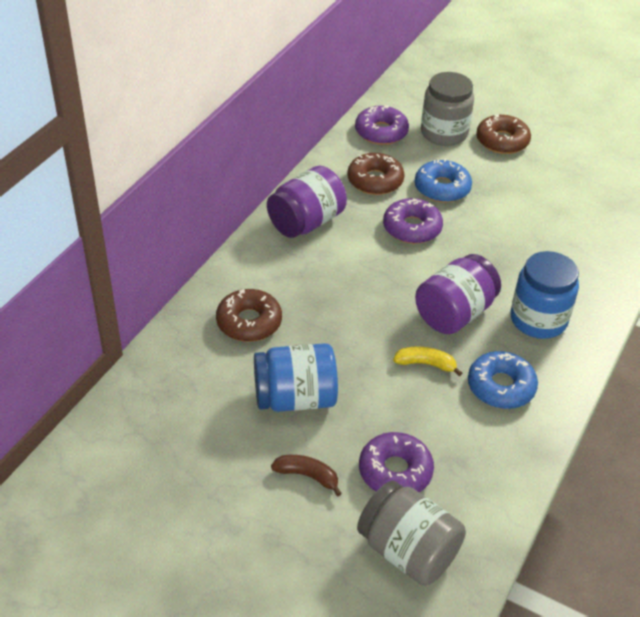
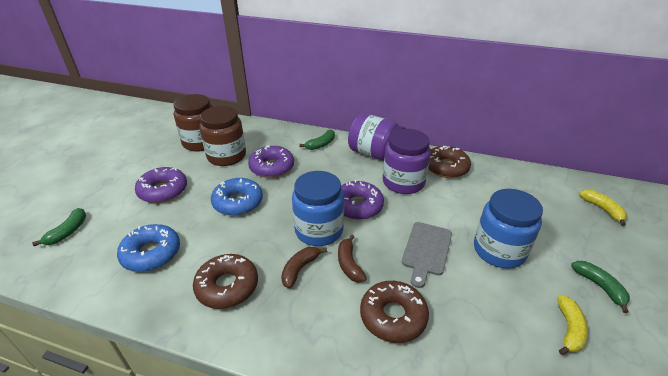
brown banana: [271,455,342,496] = 1 -> [281,247,327,289] [338,234,367,282] = 2
brown jar: none = 0 -> [173,94,213,152] [200,106,246,166] = 2
green banana: none = 0 -> [32,208,86,246] [300,129,335,150] [571,261,630,313] = 3
grey cutting board: none = 0 -> [402,222,452,288] = 1
grey jar: [357,481,466,586] [421,72,474,146] = 2 -> none = 0
yellow banana: [393,347,462,376] = 1 -> [557,295,588,355] [579,190,627,226] = 2

